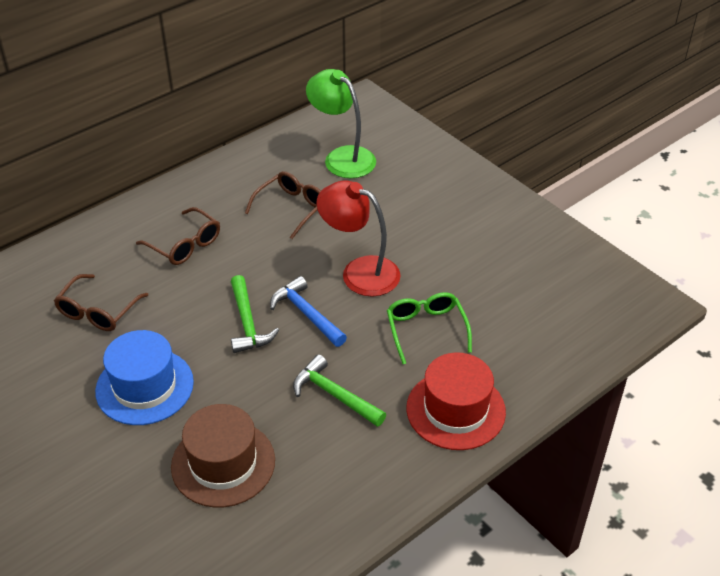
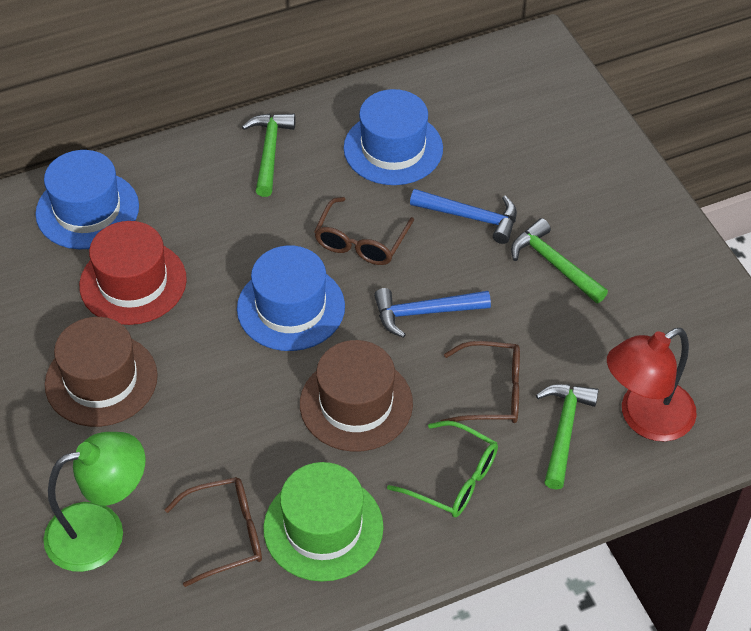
blue hammer: [270,276,347,347] = 1 -> [374,288,491,338] [410,189,517,244] = 2
blue hat: [95,330,194,425] = 1 -> [35,150,139,249] [237,245,345,351] [344,89,443,185] = 3
brown hat: [171,404,275,508] = 1 -> [45,317,158,427] [300,340,413,452] = 2
green hammer: [231,275,279,353] [293,354,386,427] = 2 -> [242,114,296,197] [511,218,608,303] [536,384,599,490] = 3
green hat: none = 0 -> [263,462,384,582] = 1

